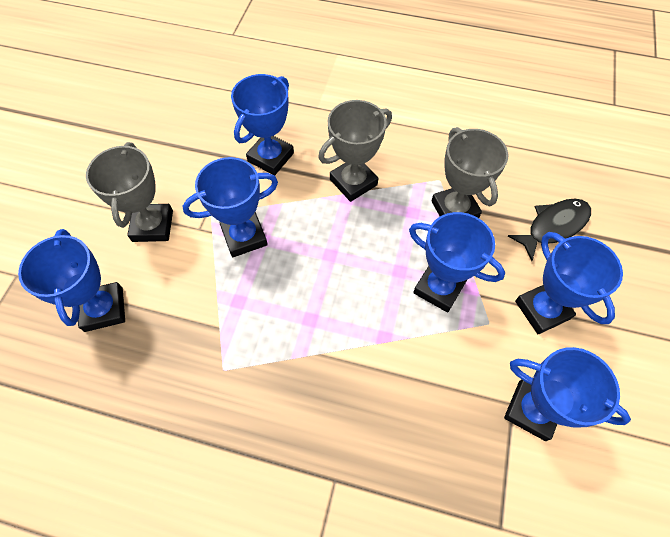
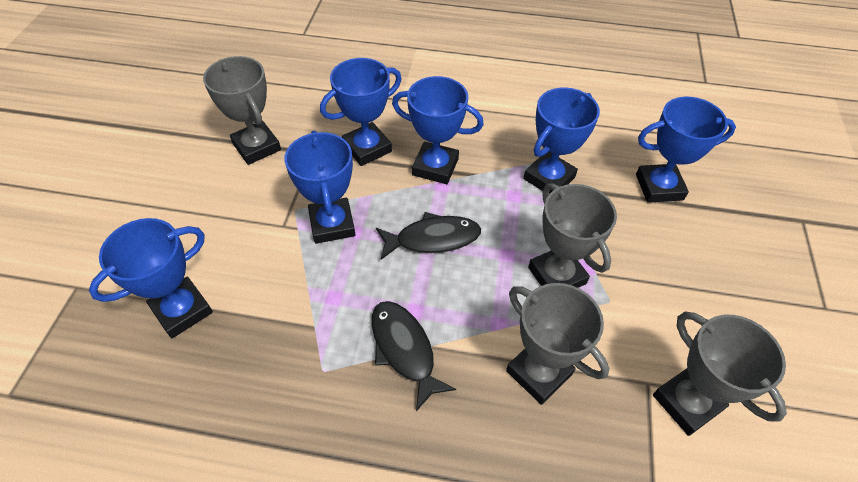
black fish: [508,199,591,261] = 1 -> [372,301,456,411] [376,212,481,260] = 2
grey trophy: [86,142,173,242] [318,100,392,202] [431,127,508,218] = 3 -> [203,56,281,165] [506,283,609,405] [528,183,617,288] [653,311,787,436] = 4

